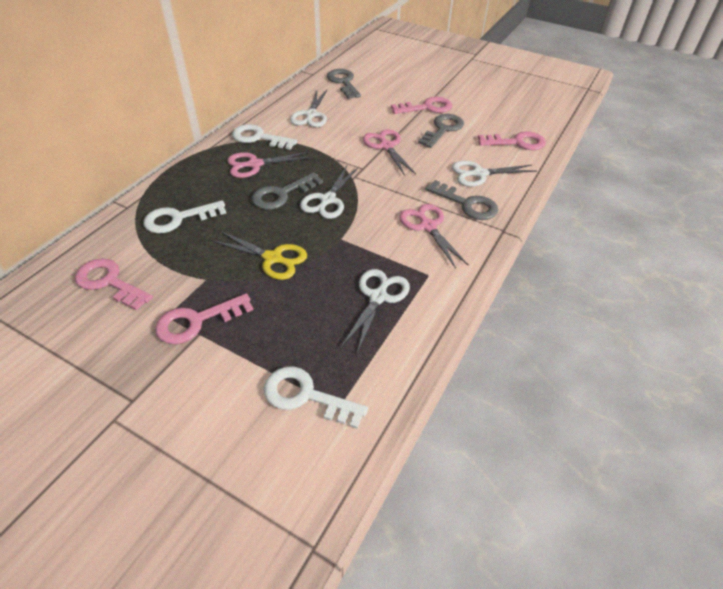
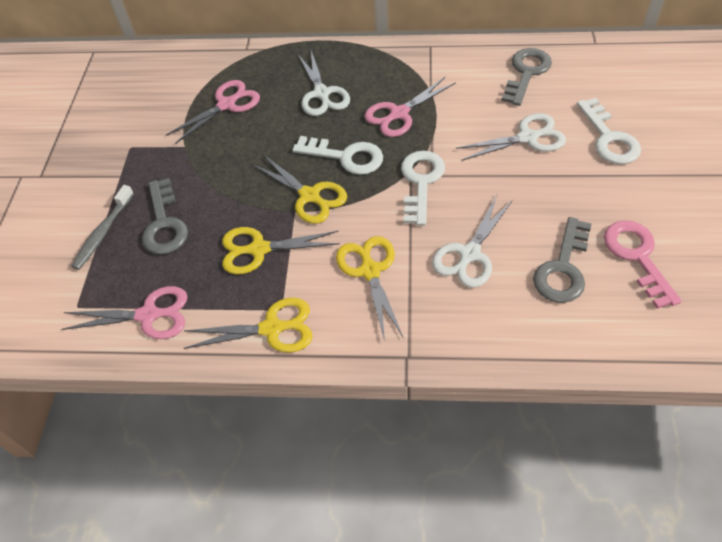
grey key: [252,172,323,210] [327,69,361,99] [418,114,464,148] [426,180,498,220] = 4 -> [142,178,188,255] [501,48,552,106] [533,217,592,303] = 3
grey toothbrush: none = 0 -> [71,185,134,270] = 1
pink key: [75,258,153,310] [155,293,253,344] [391,97,452,114] [478,131,546,150] = 4 -> [604,220,681,309] = 1
white scissors: [290,90,327,127] [300,166,359,219] [341,269,410,353] [452,161,537,187] = 4 -> [298,51,350,116] [432,195,513,288] [456,113,566,161] = 3
yellow scissors: [211,231,307,280] = 1 -> [184,298,313,353] [222,227,340,275] [252,154,347,224] [336,236,403,341] = 4

